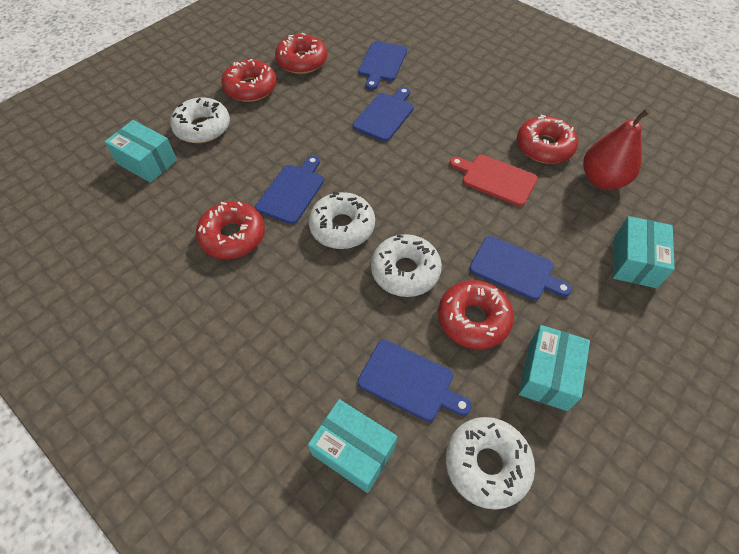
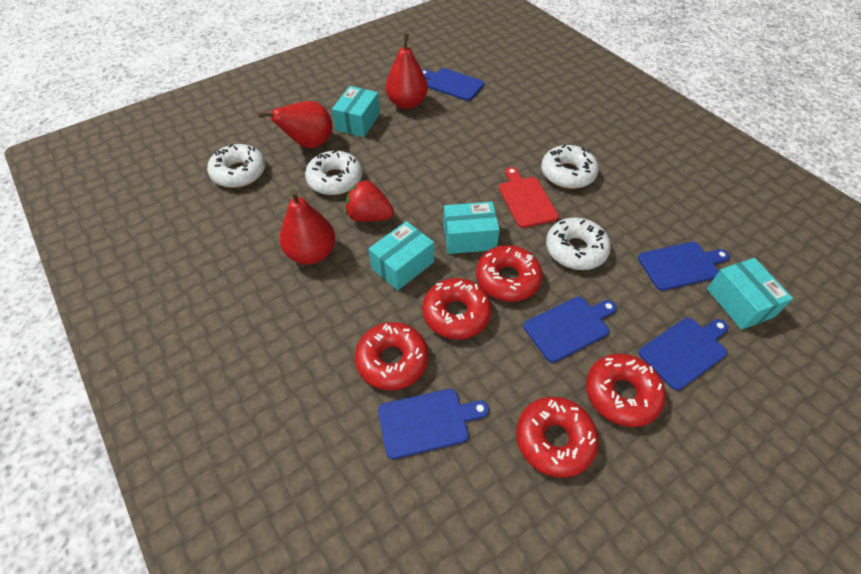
red pear: [583,108,651,190] = 1 -> [258,101,332,148] [280,189,335,264] [385,33,428,109] = 3
red strawberry: none = 0 -> [345,180,394,222] = 1

